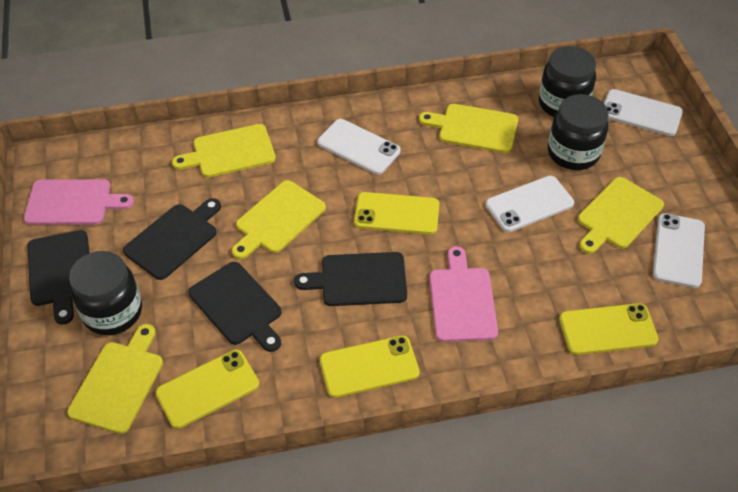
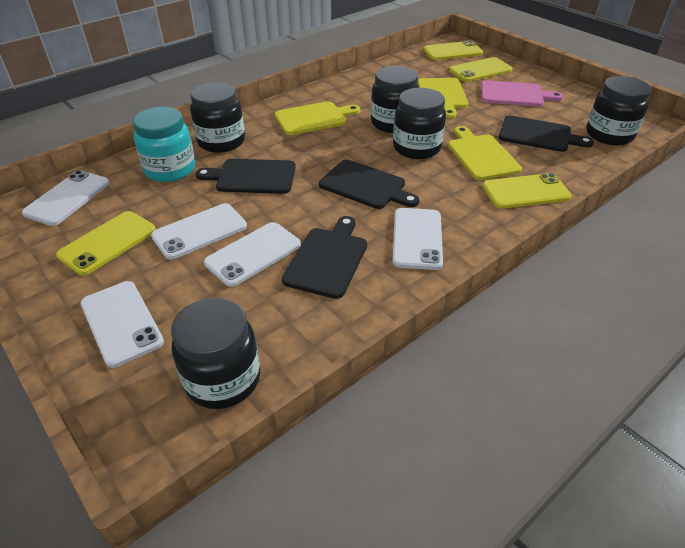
black jar: [69,251,142,335] [539,46,596,117] [548,94,608,170] = 3 -> [171,298,260,409] [190,82,245,153] [371,66,419,133] [393,88,446,159] [586,76,651,145] = 5
pink cutting board: [24,179,134,225] [429,246,498,342] = 2 -> [481,80,564,106] = 1
turquoise jar: none = 0 -> [133,107,195,182] = 1
white phone: [317,119,401,174] [485,176,574,232] [604,89,683,136] [653,213,705,288] = 4 -> [22,170,110,226] [80,281,164,368] [151,203,247,260] [204,222,301,287] [393,208,443,270] = 5
yellow cutting board: [67,324,163,434] [172,124,276,178] [232,180,326,259] [419,104,518,153] [578,177,664,254] = 5 -> [275,101,360,135] [418,78,468,119] [448,126,522,180] = 3

